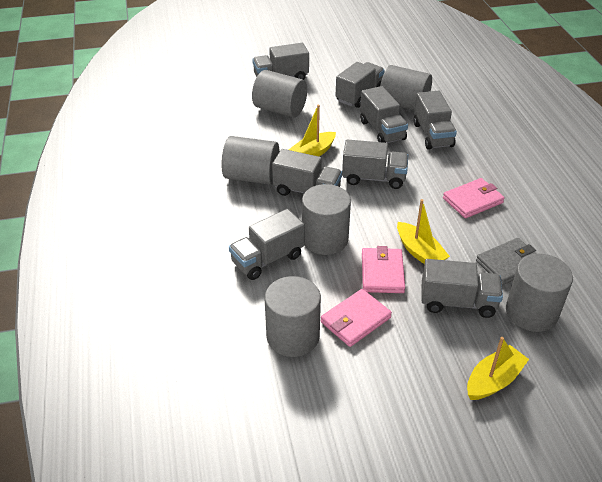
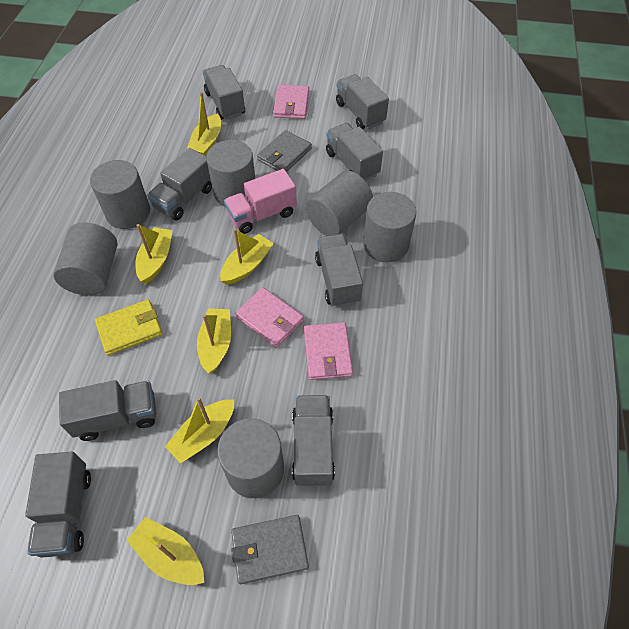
grey wallet: [476,238,536,285] = 1 -> [231,515,309,584] [257,130,312,172] = 2
pink truck: none = 0 -> [224,169,297,234] = 1
yellow boat: [289,105,336,157] [397,199,450,264] [467,337,529,400] = 3 -> [127,517,204,585] [135,224,173,284] [165,397,234,464] [187,92,221,156] [197,308,231,374] [220,229,274,285] = 6
yellow wallet: none = 0 -> [95,299,162,355] = 1

